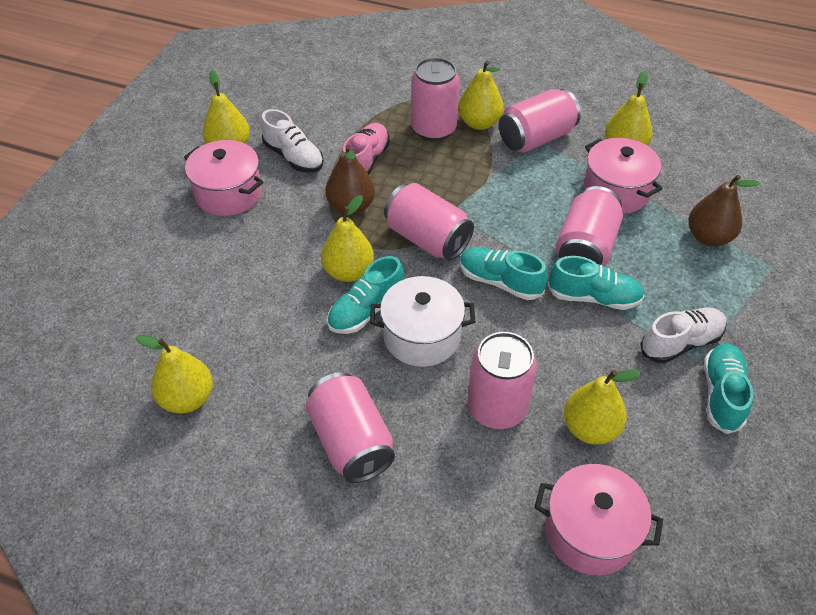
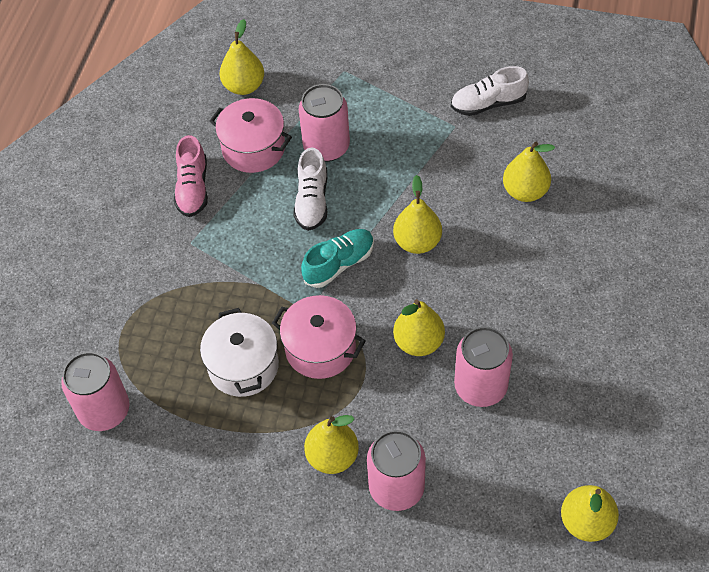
brown pear: [325,145,375,215] [688,175,760,247] = 2 -> none = 0
pink can: [306,372,395,483] [384,183,474,260] [411,57,460,141] [467,332,537,429] [499,89,581,153] [556,186,623,266] = 6 -> [61,352,130,431] [299,84,350,162] [367,430,426,511] [454,327,513,407] = 4
pink pot: [184,140,263,216] [534,464,663,575] [583,138,663,214] = 3 -> [209,98,292,173] [272,295,366,379] = 2
turquoise shoe: [327,256,404,334] [460,247,548,300] [548,256,644,310] [704,343,753,434] = 4 -> [301,229,374,288] = 1

